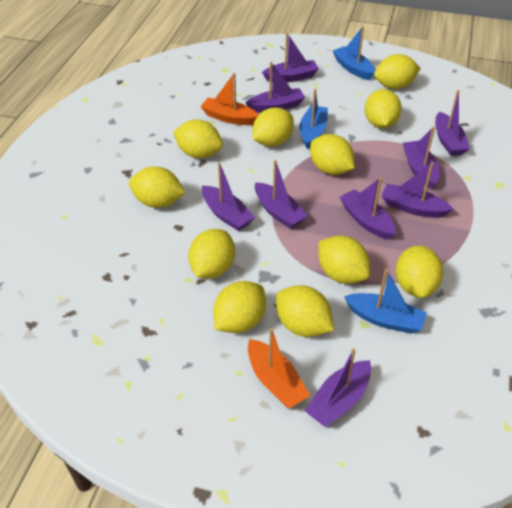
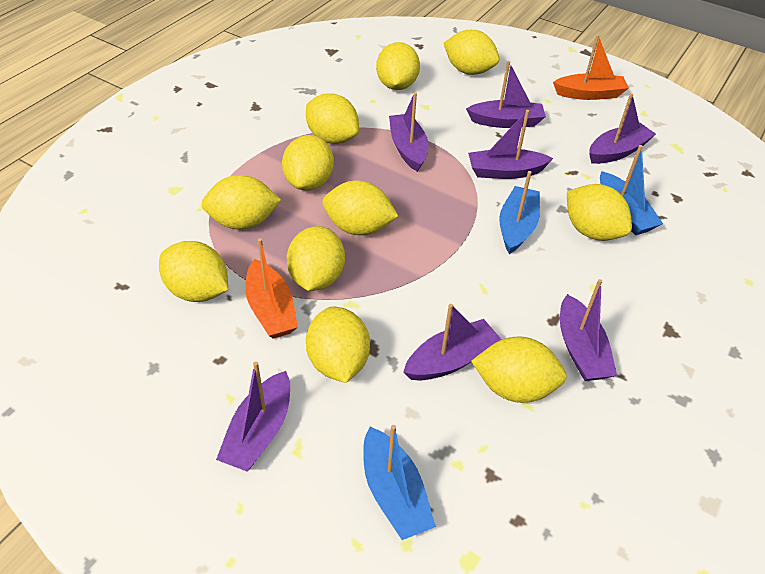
purple boat: [202,163,255,231] [246,62,305,113] [255,160,308,229] [262,33,319,82] [305,348,371,427] [340,177,396,240] [381,162,453,218] [403,126,440,189] [435,90,470,156] = 9 -> [216,361,290,471] [389,92,428,172] [403,304,501,380] [466,61,546,128] [468,110,553,179] [560,279,617,381] [589,93,656,164] = 7

